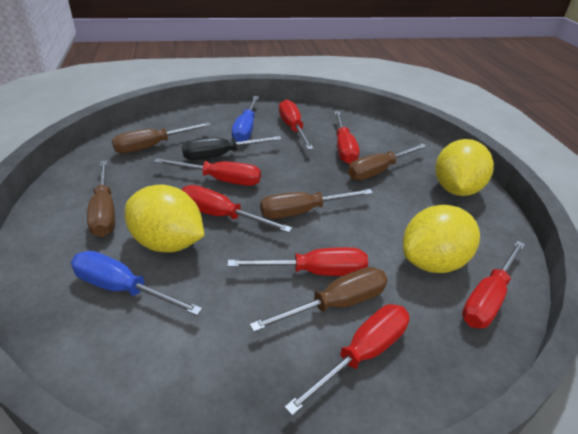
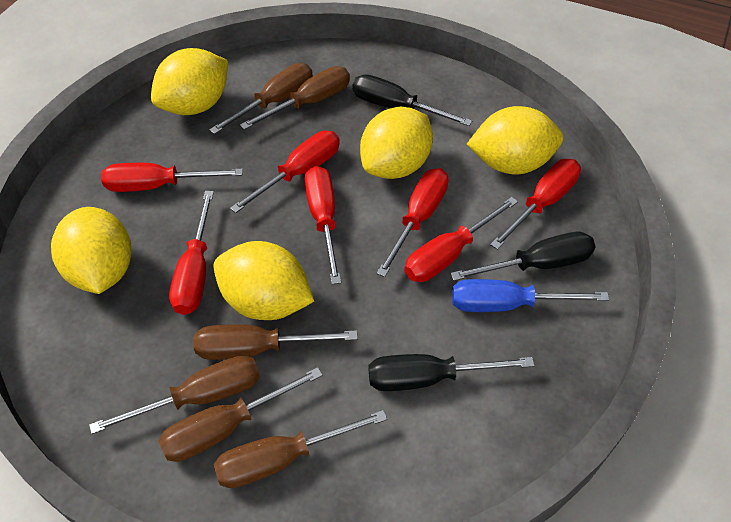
black screwdriver: [182,136,282,160] = 1 -> [353,75,472,126] [369,354,534,391] [450,232,595,281] = 3
blue screwdriver: [71,251,202,316] [232,96,259,142] = 2 -> [452,279,609,312] = 1
brown screwdriver: [87,160,115,237] [112,122,211,154] [250,267,388,332] [260,189,373,219] [348,143,427,180] = 5 -> [89,355,260,434] [158,367,323,462] [193,324,357,360] [209,63,313,134] [214,410,387,488] [240,66,350,130] = 6
yellow lemon: [125,185,204,252] [403,205,480,273] [435,139,494,196] = 3 -> [51,207,132,294] [151,48,228,115] [213,241,314,320] [360,107,433,179] [467,106,563,175] = 5

